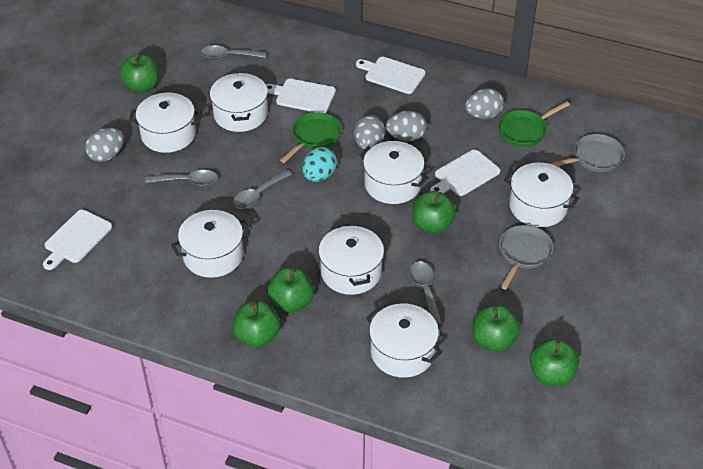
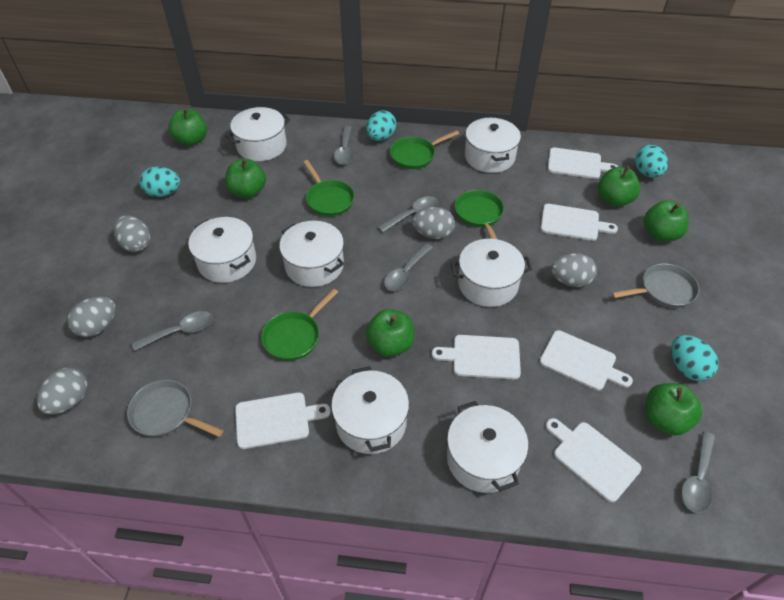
green pan: [280,112,341,163] [498,101,570,147] = 2 -> [261,289,338,361] [303,160,355,216] [390,130,459,169] [455,190,504,239] = 4
grey egg: [85,128,124,162] [354,115,385,150] [386,111,427,141] [465,88,504,119] = 4 -> [37,368,88,415] [67,296,116,337] [113,215,150,252] [412,207,455,239] [551,253,597,287] = 5
grey spoon: [145,170,218,186] [201,45,266,59] [233,170,292,209] [409,261,442,325] = 4 -> [132,311,213,351] [334,126,353,165] [378,196,438,233] [384,243,433,291] [681,431,715,513] = 5
turquoise egg: [302,147,337,182] = 1 -> [139,167,180,197] [366,110,396,141] [635,145,668,178] [671,335,719,381] = 4
white cutting board: [43,209,112,270] [266,79,336,113] [356,57,426,94] [430,149,500,196] = 4 -> [235,392,331,449] [432,335,521,379] [540,330,633,391] [541,204,618,241] [546,418,642,502] [548,147,618,179] = 6

